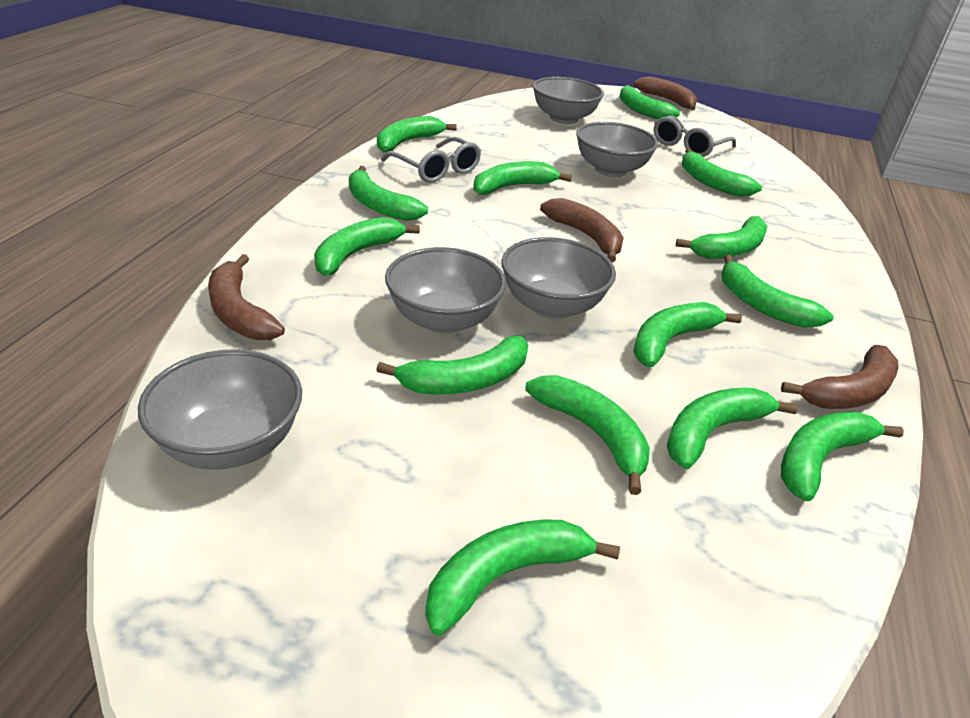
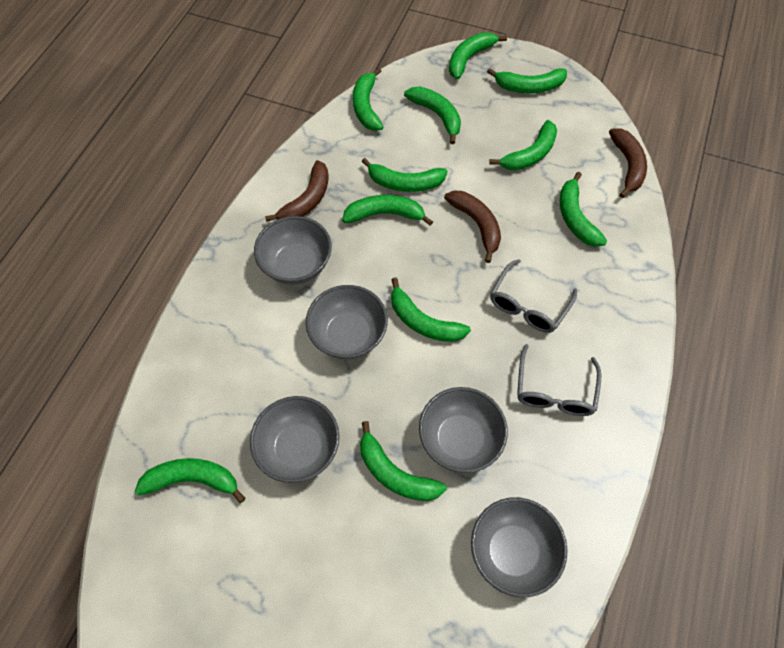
brown banana: [208,254,285,340] [540,198,624,262] [634,76,697,111] [781,345,898,409] = 4 -> [265,160,328,222] [444,191,501,263] [609,128,647,198] = 3
green banana: [314,217,420,276] [349,166,428,221] [376,336,528,395] [377,116,457,152] [425,520,620,636] [473,161,572,195] [525,375,650,495] [619,85,680,119] [633,302,742,367] [667,388,798,469] [676,216,767,259] [682,149,762,197] [721,255,834,328] [781,412,904,501] = 14 -> [135,458,245,503] [342,195,433,226] [353,67,383,131] [360,421,447,501] [362,158,448,192] [391,277,471,342] [404,87,461,144] [449,32,507,79] [487,68,567,93] [489,120,557,170] [560,172,607,247] = 11

